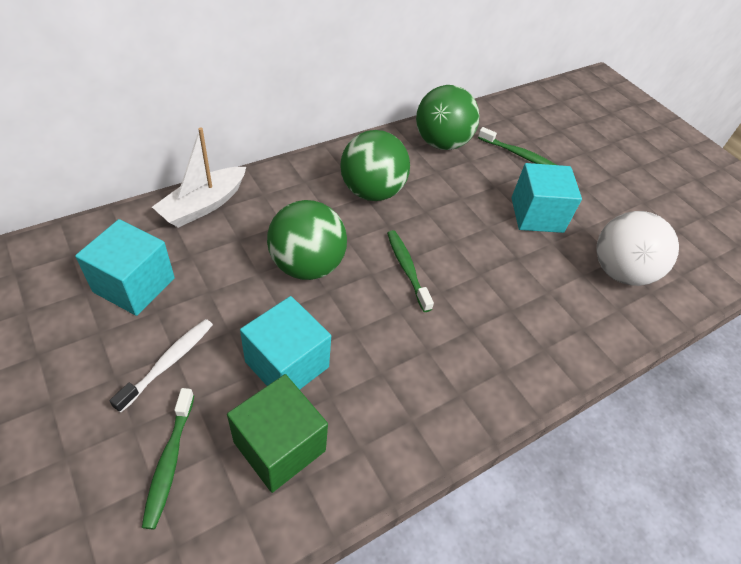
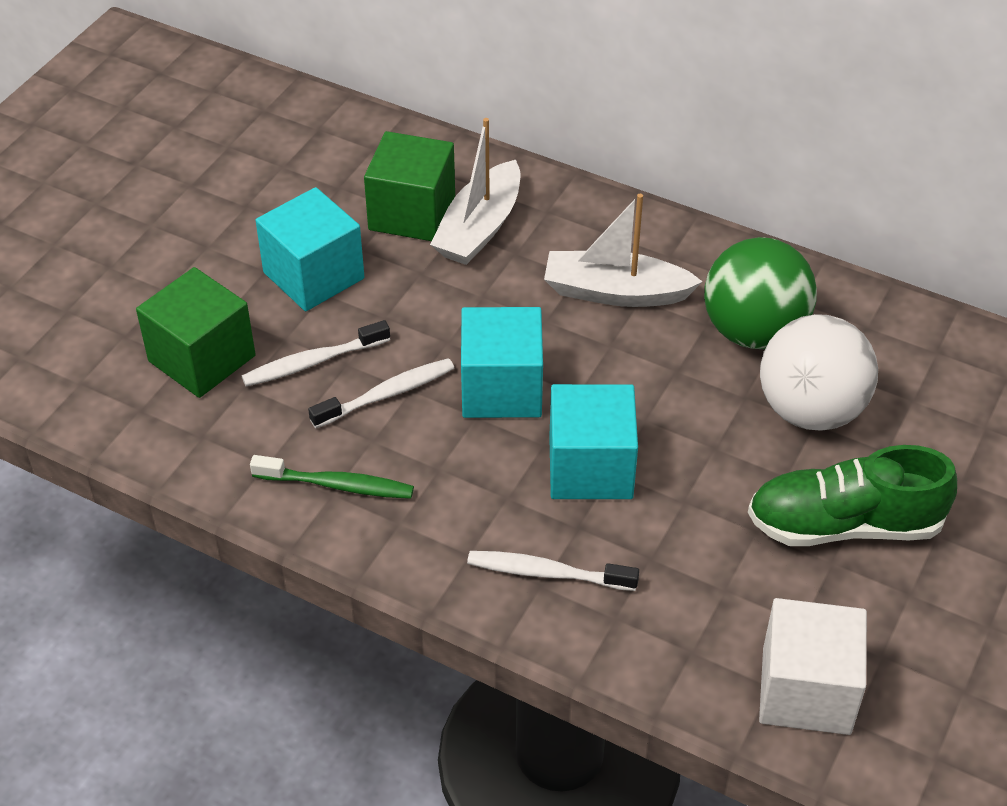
green ball: [267,200,347,280] [340,130,410,201] [416,85,480,150] = 3 -> [704,237,817,349] = 1
green cube: [227,374,328,493] = 1 -> [136,267,256,398] [364,131,455,241] = 2
green shoe: none = 0 -> [748,445,957,546] = 1
green toothbrush: [142,388,194,529] [387,230,434,312] [478,127,556,165] = 3 -> [250,455,414,499] = 1
white boat: [152,127,246,228] = 1 -> [430,118,520,265] [544,194,703,307] = 2
white cube: none = 0 -> [759,598,867,735] = 1
white toothbrush: [109,319,213,413] = 1 -> [242,320,390,387] [308,358,454,428] [467,551,639,591] = 3

